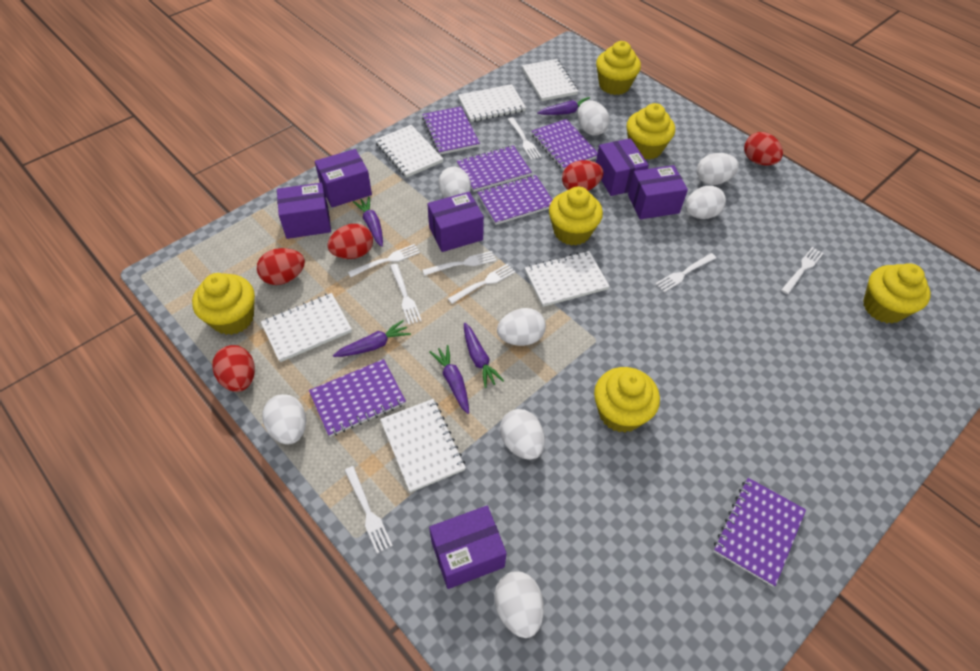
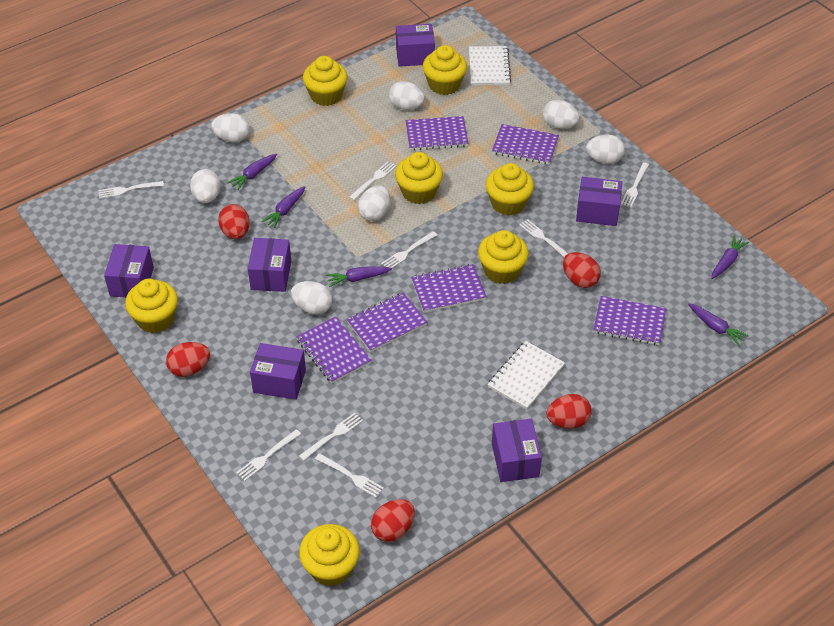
white egg: [263,394,306,445] [439,167,471,198] [494,572,544,638] [497,308,546,346] [500,409,545,460] [578,100,610,136] [685,186,726,219] [697,153,739,185] = 8 -> [190,169,220,203] [211,113,250,142] [291,281,332,315] [358,185,390,221] [389,81,425,110] [543,100,579,129] [586,135,625,164] = 7
white notebook: [261,293,352,362] [375,125,443,178] [380,399,466,493] [458,84,526,122] [522,59,578,101] [525,251,610,307] = 6 -> [469,46,511,86] [487,341,565,410] = 2
yellow cupcake: [192,273,255,335] [549,186,603,246] [594,367,660,432] [596,41,641,95] [627,103,675,160] [863,263,931,323] = 6 -> [125,279,178,333] [299,524,360,586] [303,56,348,106] [395,152,443,204] [423,45,467,95] [478,230,529,284] [486,163,534,216] = 7

